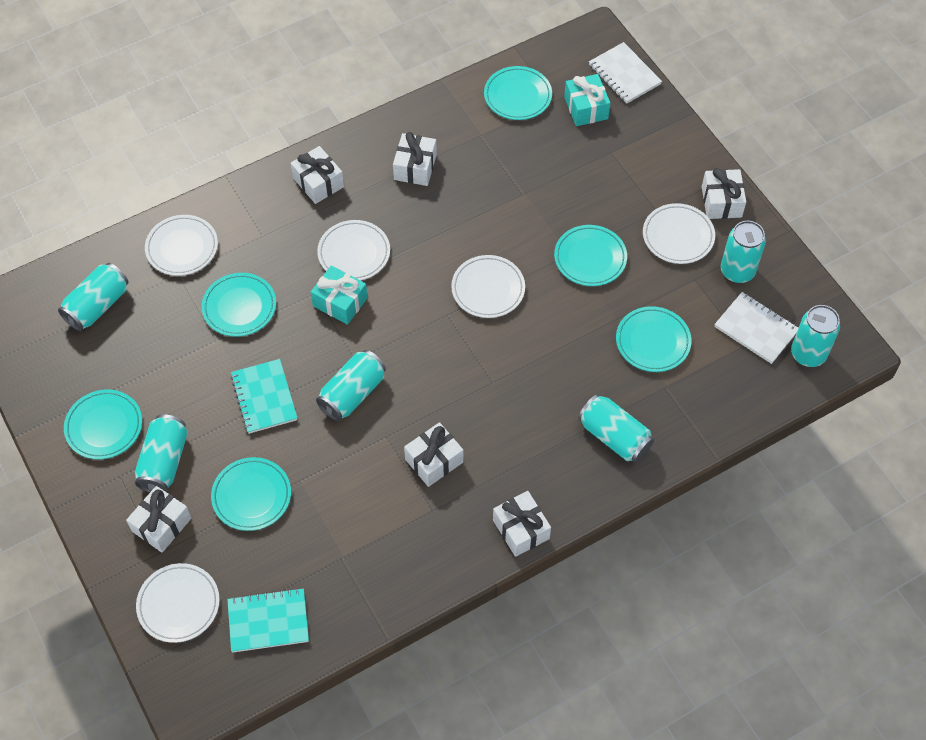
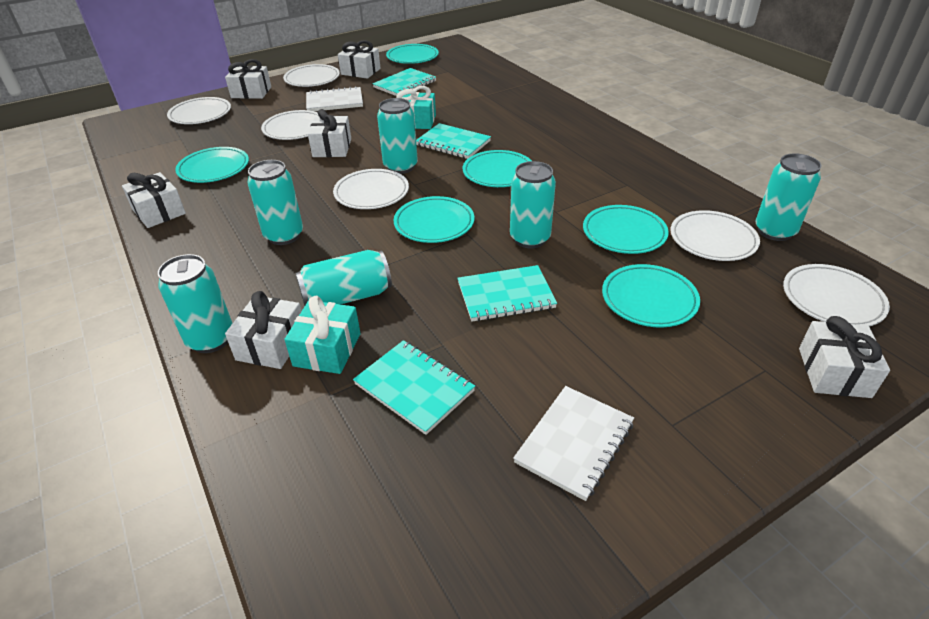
turquoise notebook: [227,588,309,652] [231,359,297,434] = 2 -> [353,340,475,435] [373,68,436,96] [416,123,491,159] [457,265,557,322] = 4
white plate: [136,563,220,643] [145,215,218,276] [317,220,390,280] [451,255,525,318] [643,203,715,264] = 5 -> [167,97,231,124] [261,110,319,140] [283,64,340,87] [333,169,409,209] [671,210,760,261] [783,264,890,326] = 6

